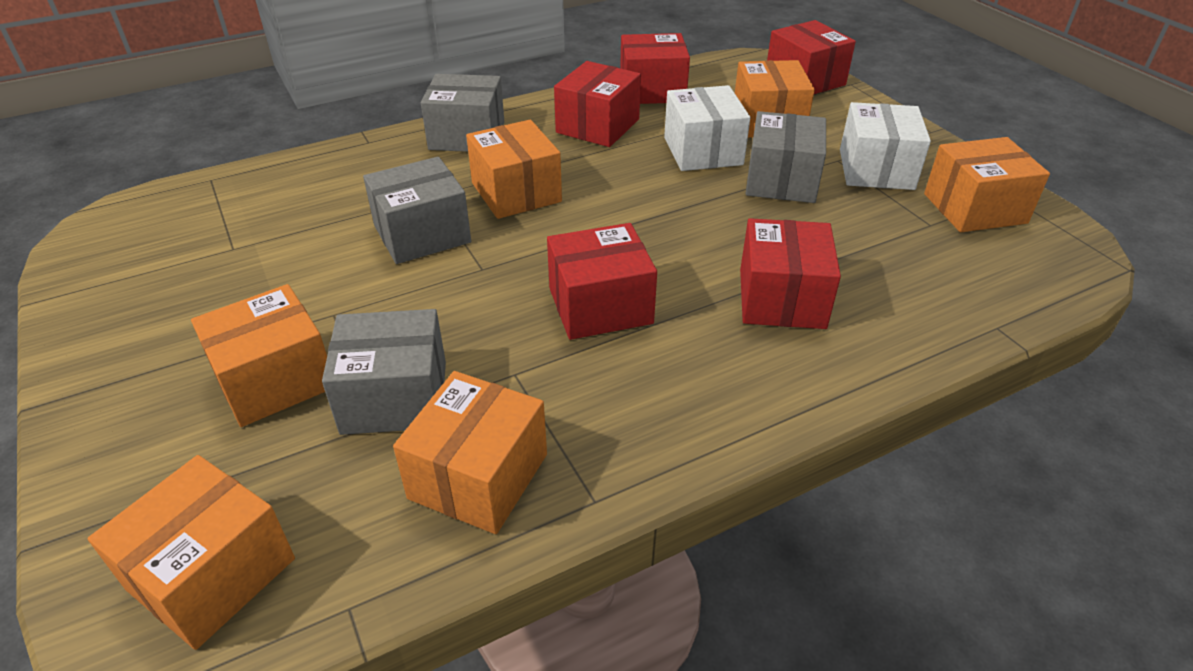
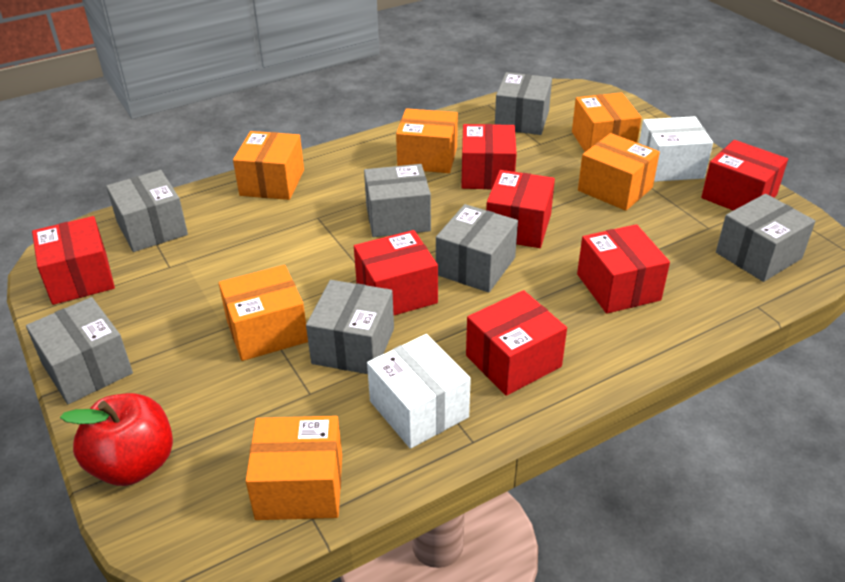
grey box: [322,309,446,435] [363,157,471,264] [421,74,504,152] [746,111,826,203] = 4 -> [26,297,133,404] [106,170,188,252] [306,280,394,374] [364,164,431,237] [436,204,518,293] [495,72,552,135] [716,194,816,282] = 7
red apple: none = 0 -> [60,393,173,486] = 1
red box: [547,223,657,340] [554,61,641,147] [620,33,690,104] [740,218,841,329] [767,20,856,94] = 5 -> [32,216,115,305] [354,230,438,315] [461,124,517,189] [466,290,567,396] [486,170,555,248] [577,224,670,314] [701,140,788,210] = 7

